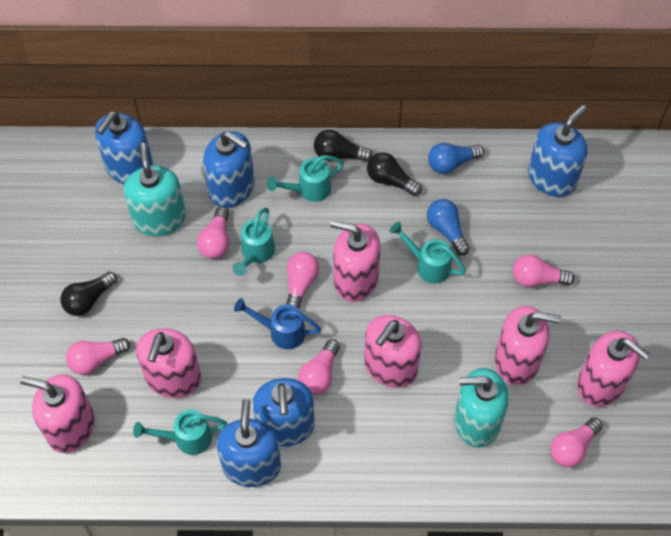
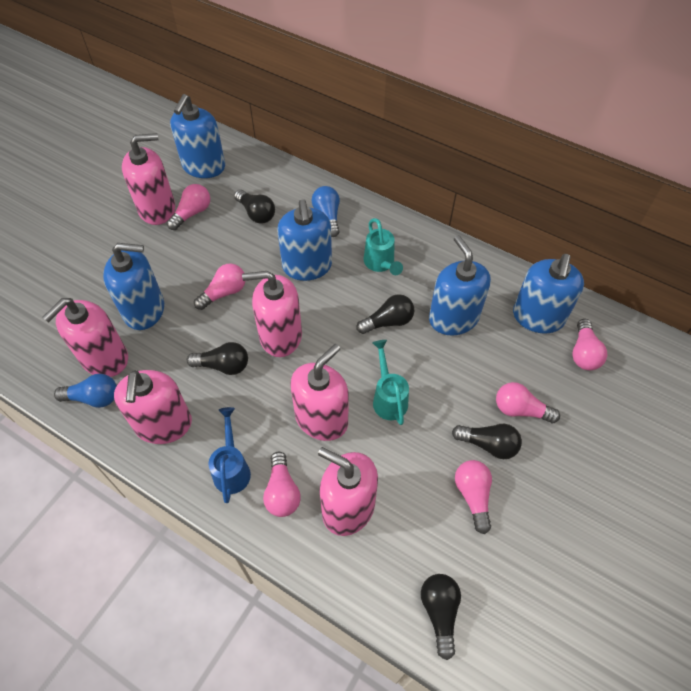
black light bulb: [60,271,117,316] [314,130,373,162] [367,152,422,196] = 3 -> [187,342,248,375] [234,190,275,224] [356,294,414,334] [421,574,461,660] [452,424,522,459] = 5
turquoise soap dispenser: [124,143,186,236] [454,368,509,448] = 2 -> none = 0
turquoise watering can: [133,410,227,455] [232,207,275,276] [267,155,344,202] [389,222,466,284] = 4 -> [364,218,403,275] [372,340,409,425] = 2

